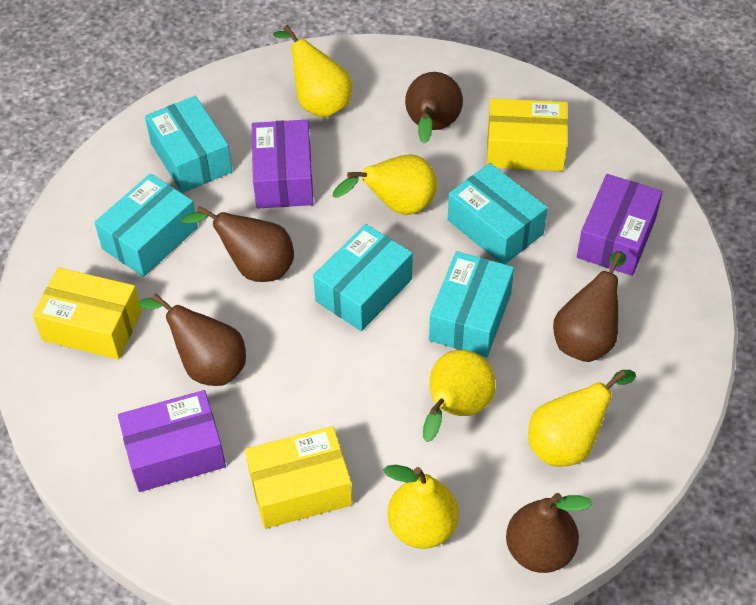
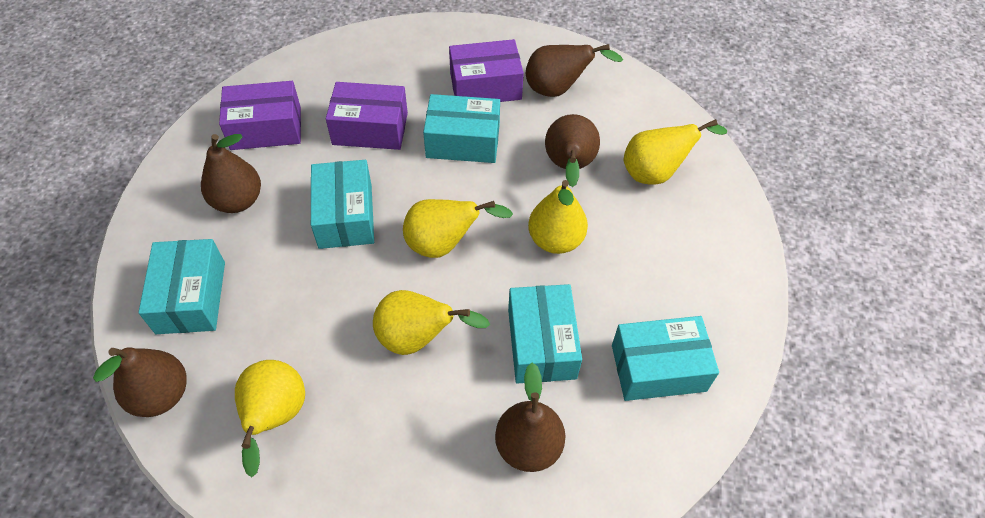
yellow box: [32,267,142,359] [245,426,352,529] [487,99,568,171] = 3 -> none = 0

